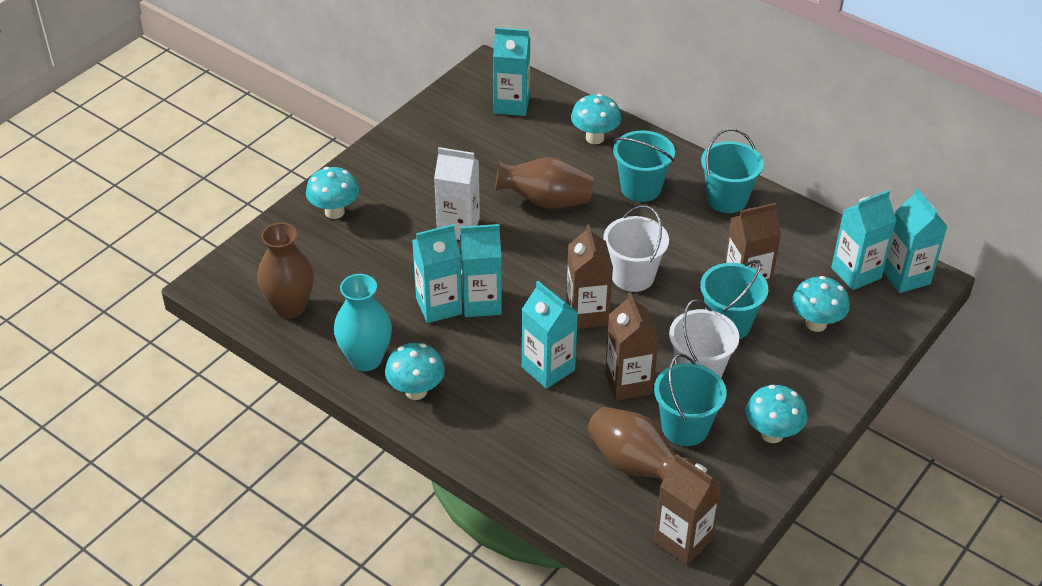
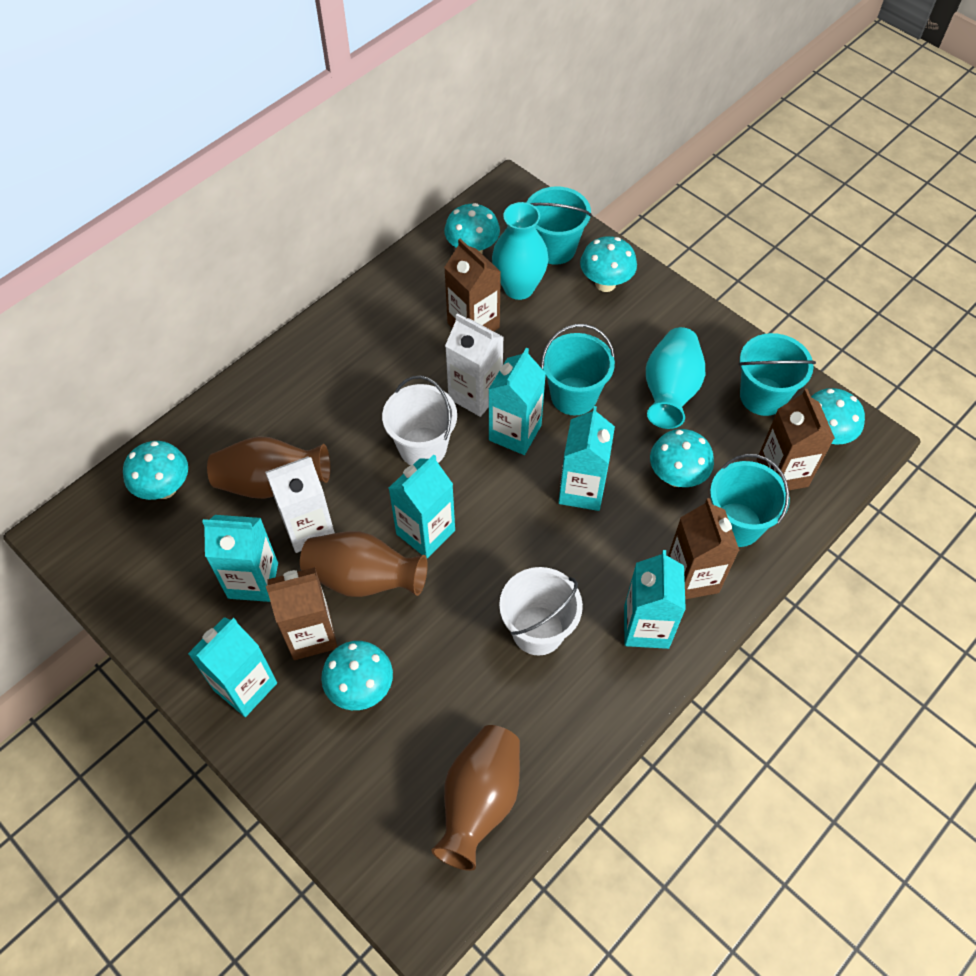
turquoise mushroom: [306,167,359,219] [385,343,445,400] [571,94,621,144] [746,385,807,443] [792,276,850,332] = 5 -> [123,441,188,500] [321,641,393,710] [444,203,500,254] [580,236,637,292] [650,429,714,487] [811,388,865,445] = 6
turquoise vase: [334,274,392,371] = 1 -> [492,202,549,300] [646,327,705,429] = 2
white carton: [434,147,480,240] = 1 -> [265,456,335,553] [445,313,504,417] = 2

